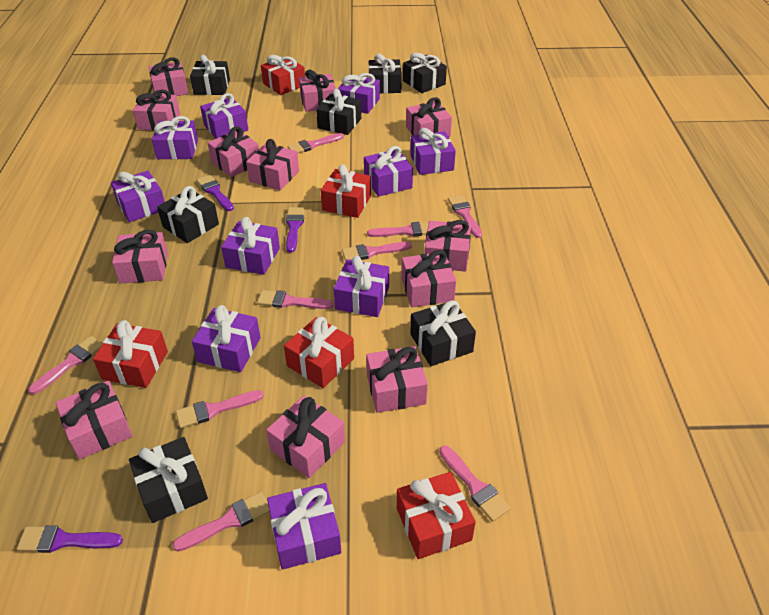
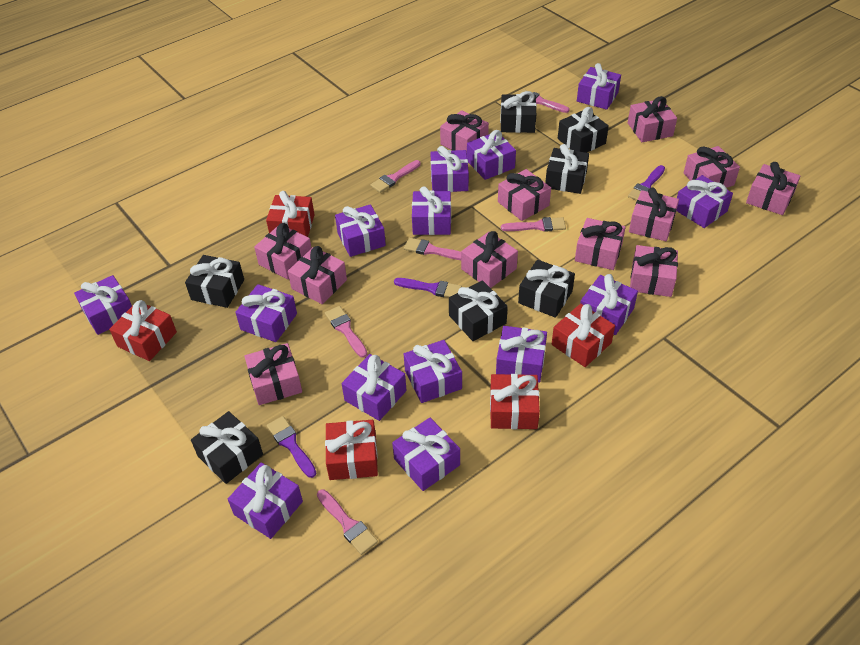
pink brush: [28,336,103,394] [172,492,270,552] [176,390,264,428] [257,290,334,309] [287,133,344,154] [342,242,412,261] [367,222,429,237] [439,446,511,522] [448,195,482,238] = 9 -> [317,489,378,555] [325,306,367,358] [370,160,421,193] [404,238,461,260] [501,217,566,232] [519,89,570,113] = 6
purple gift: [111,171,165,222] [152,116,198,160] [192,305,261,372] [200,93,248,139] [221,217,280,275] [267,483,341,570] [334,256,389,317] [338,73,380,114] [364,146,413,197] [410,128,456,175] = 10 -> [74,275,132,335] [228,462,303,539] [235,284,297,342] [335,204,386,257] [342,354,406,421] [392,418,460,491] [404,340,462,403] [412,186,451,235] [430,146,469,192] [467,130,516,180] [496,326,547,383] [577,63,621,110] [580,274,638,335] [676,175,733,228] = 14

